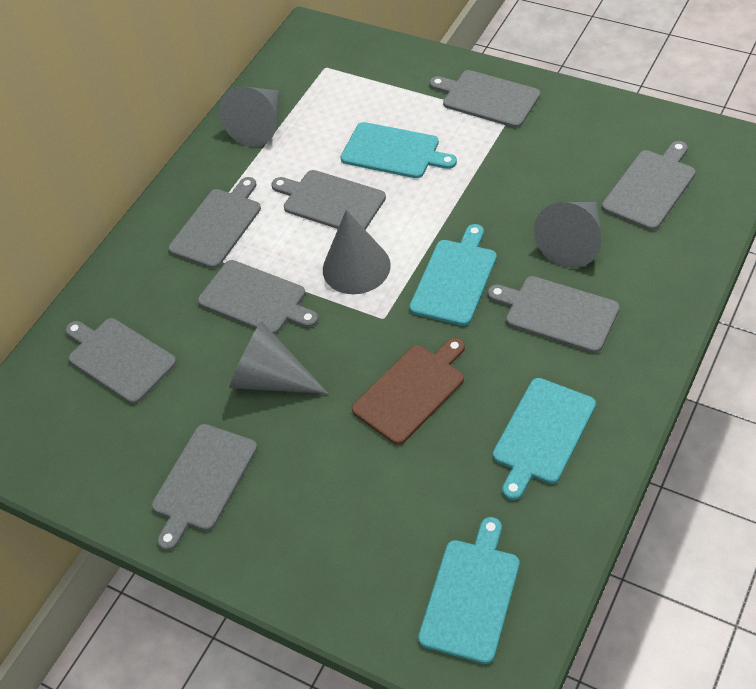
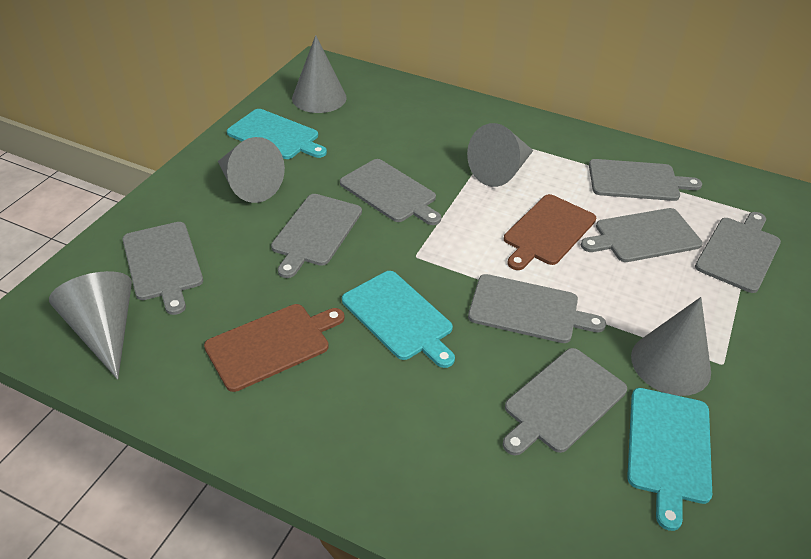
brown cutting board: [352,338,465,445] = 1 -> [204,304,345,392] [504,194,596,270] = 2
grey cone: [219,86,279,147] [229,321,329,394] [323,210,391,294] [534,202,602,268] = 4 -> [49,271,132,380] [218,137,285,203] [292,35,347,113] [467,123,533,187] [631,297,711,396] = 5
turquoise cutting board: [340,122,457,178] [409,224,497,326] [418,517,520,664] [493,378,596,500] = 4 -> [227,109,327,159] [342,271,455,368] [627,388,712,531] = 3

